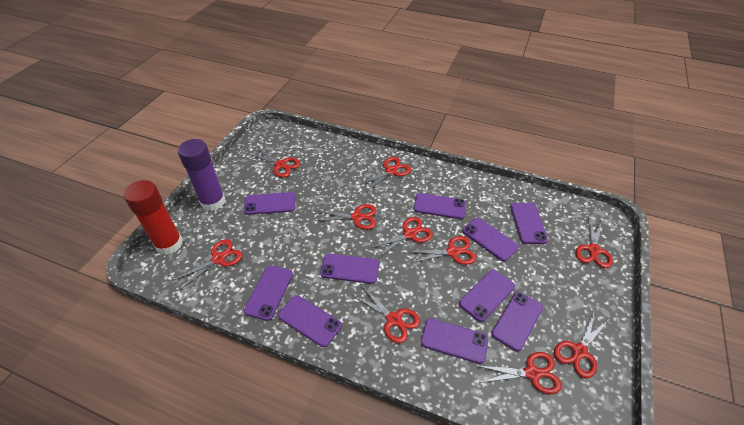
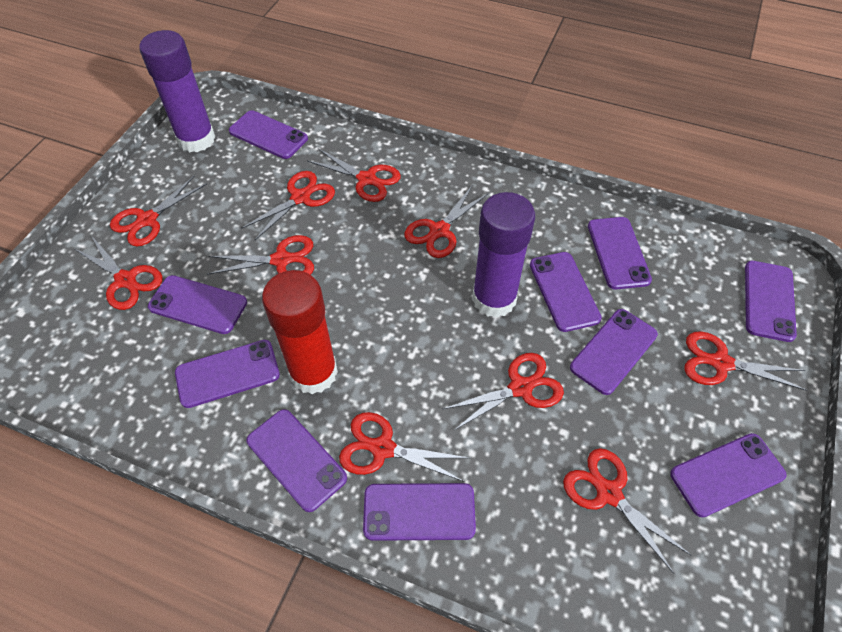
purple glue stick: [178,139,226,211] = 1 -> [139,30,215,152] [472,192,535,318] = 2

